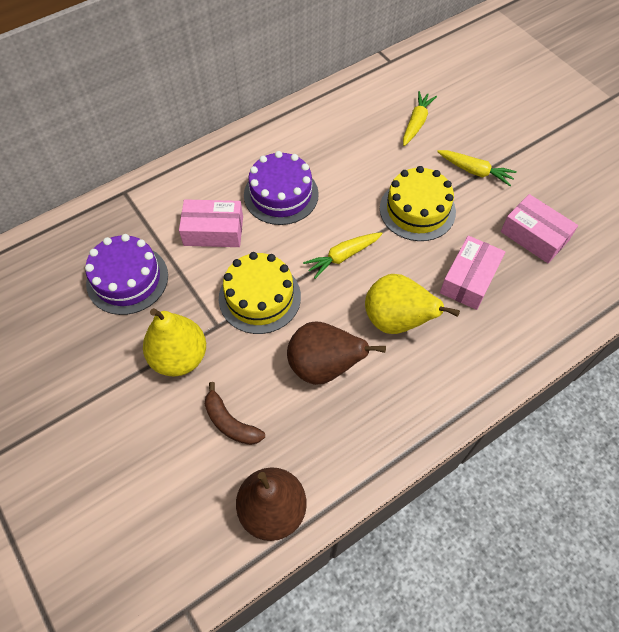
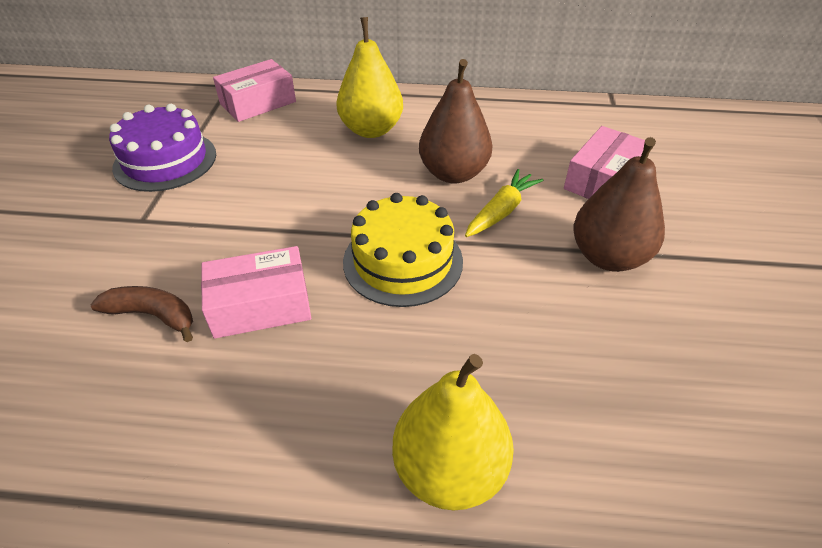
purple cake: [85,234,168,315] [244,151,319,225] = 2 -> [109,104,216,192] = 1
yellow cake: [219,252,301,334] [380,166,456,241] = 2 -> [343,193,463,307] = 1
yellow carrot: [303,232,383,279] [403,91,437,146] [437,150,517,186] = 3 -> [465,169,543,237] = 1

